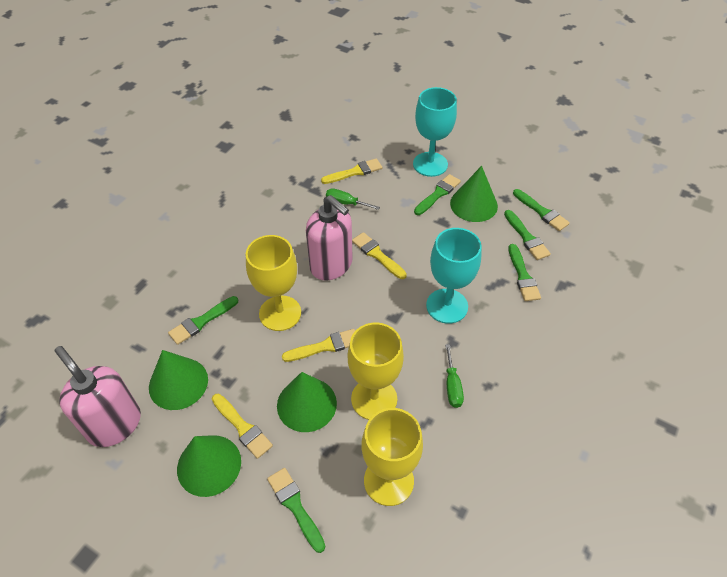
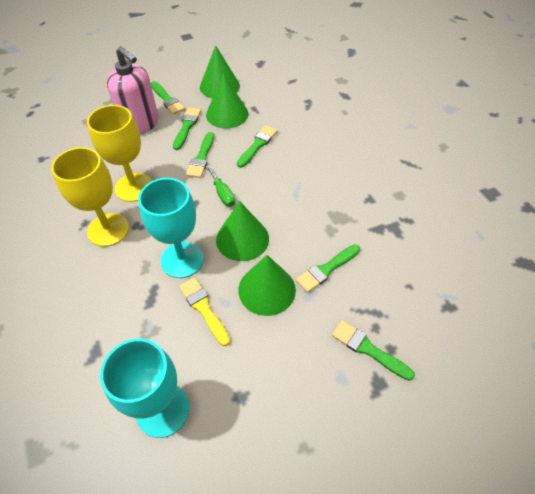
green screwdriver: [326,188,380,210] [445,344,464,408] = 2 -> [206,165,235,207] = 1
pink soap dispenser: [55,346,141,447] [306,195,352,280] = 2 -> [107,46,159,134] = 1
yellow brush: [212,394,273,459] [282,329,355,362] [321,158,382,184] [352,232,407,279] = 4 -> [179,277,230,346] = 1
yellow goblet: [246,235,301,331] [348,322,404,420] [362,408,423,506] = 3 -> [51,147,129,247] [87,105,152,202] = 2

